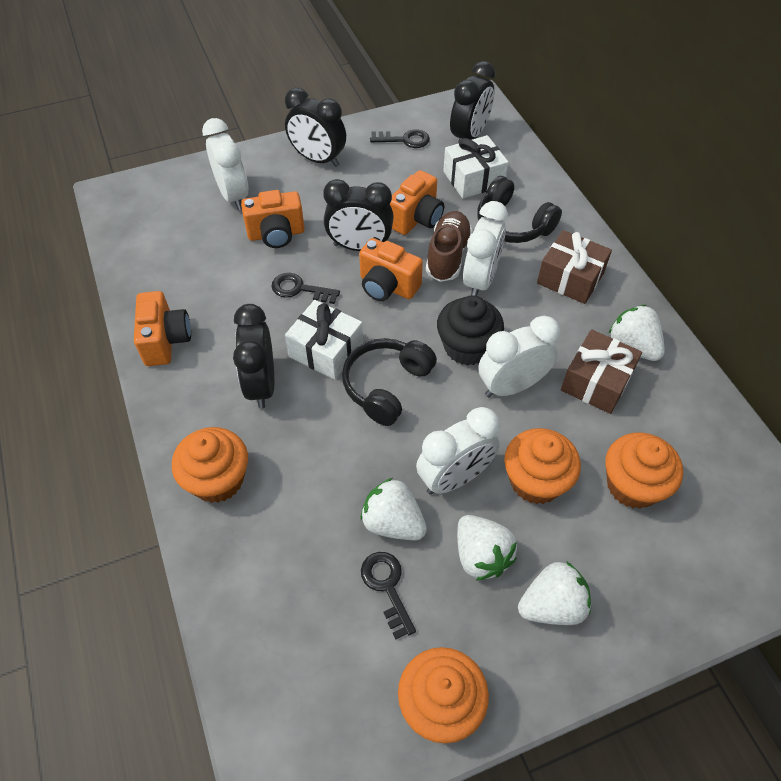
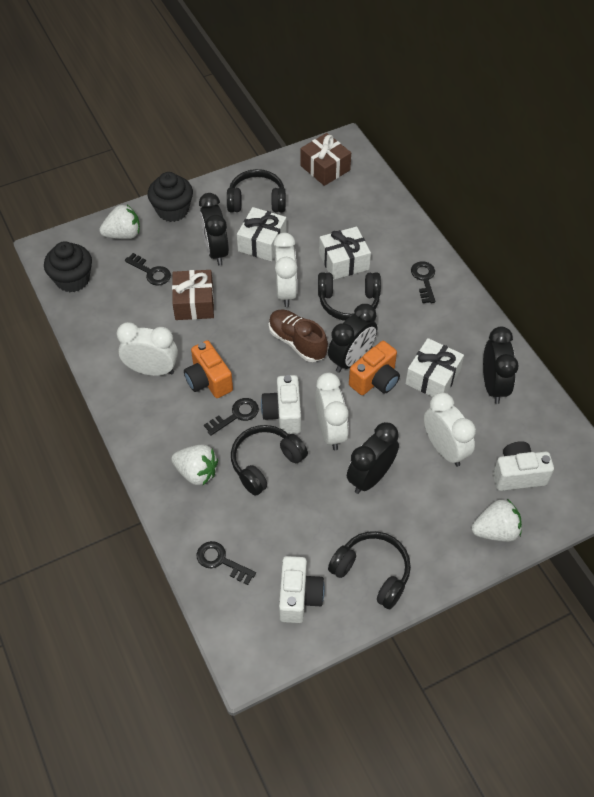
black cupcake: [437,295,504,365] = 1 -> [44,241,92,292] [148,172,193,222] = 2
black headphones: [342,338,437,426] [477,176,562,243] = 2 -> [227,169,286,213] [231,425,308,496] [318,272,381,321] [328,531,411,609] = 4
black key: [271,273,340,304] [361,552,416,640] [370,129,430,148] = 3 -> [125,253,171,286] [197,541,256,585] [204,398,259,436] [411,261,435,303] = 4
orange camera: [134,291,191,366] [241,190,305,248] [359,238,423,301] [390,170,444,235] = 4 -> [184,340,233,398] [349,341,400,395] = 2
orange cupcake: [172,427,248,503] [398,647,489,744] [504,428,581,504] [605,432,683,509] = 4 -> none = 0
white camera: none = 0 -> [261,375,301,434] [279,556,325,623] [493,441,554,491] = 3
white gift: [285,300,363,380] [443,135,508,199] = 2 -> [237,207,287,261] [319,227,371,280] [405,338,464,397] = 3
white strawberry: [360,478,427,540] [457,515,517,581] [518,561,591,625] [608,305,665,361] = 4 -> [99,205,140,239] [171,444,218,485] [472,499,522,542] = 3

